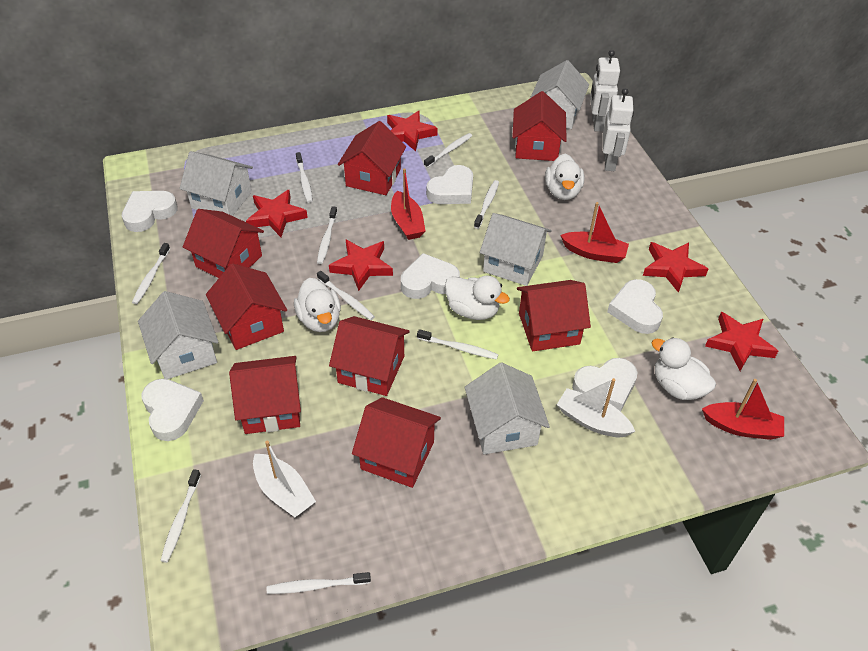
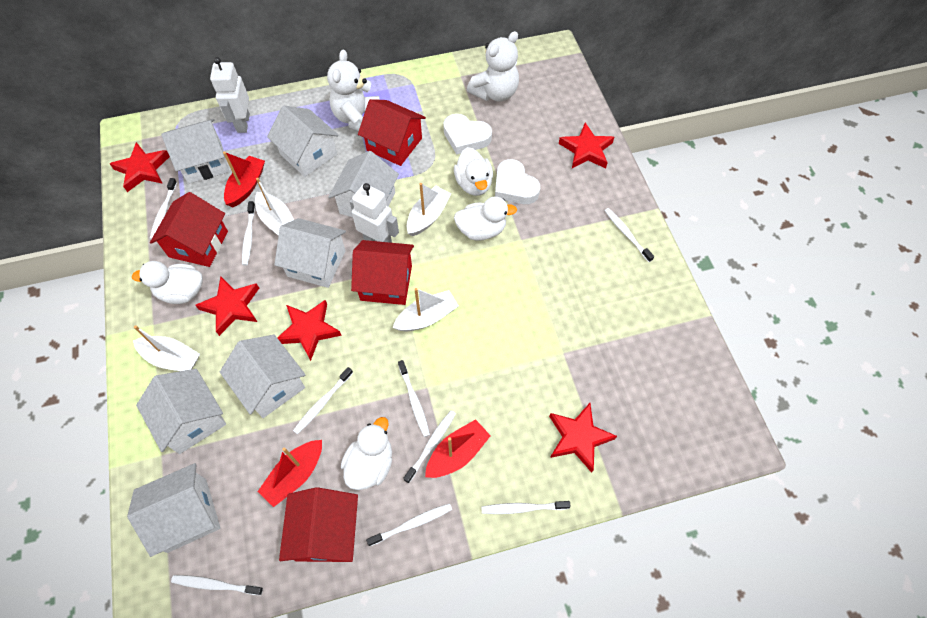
red house: [183,209,264,278] [206,263,287,350] [229,356,301,434] [329,316,410,396] [338,121,406,195] [352,397,441,488] [512,91,566,161] [517,280,591,351] = 8 -> [150,192,228,267] [279,487,358,562] [351,240,414,305] [358,99,426,166] = 4
white boat: [253,441,316,517] [557,378,635,437] = 2 -> [133,325,200,371] [255,178,294,236] [393,288,459,332] [407,183,451,236] = 4
white heart: [122,191,178,232] [142,379,204,441] [401,253,460,299] [426,165,473,204] [572,358,638,412] [607,279,663,334] = 6 -> [443,114,492,155] [495,159,540,204] = 2
white house: [138,291,218,379] [179,151,253,216] [465,362,550,454] [480,213,552,286] [530,60,589,129] = 5 -> [127,463,221,557] [136,369,226,454] [161,119,229,184] [220,335,306,418] [267,106,339,177] [274,218,346,288] [328,151,399,217] = 7
white teddy bear: none = 0 -> [327,50,380,132] [467,31,519,102] = 2

